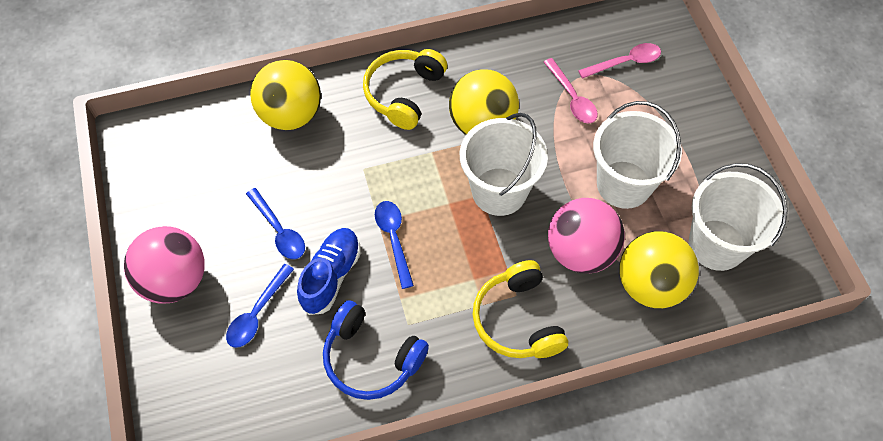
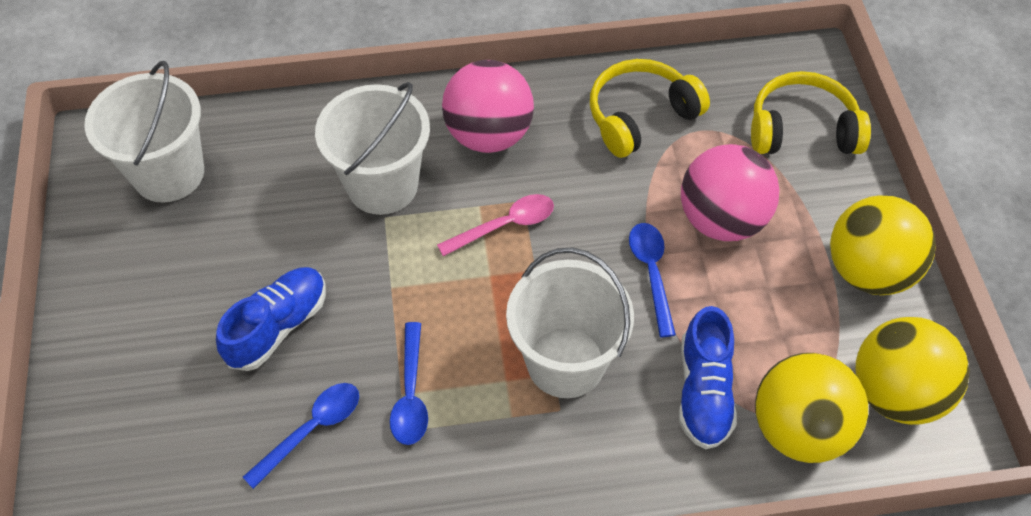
blue headphones: [323,300,429,400] = 1 -> none = 0
blue shoe: [297,228,361,315] = 1 -> [216,267,326,371] [679,306,737,449] = 2
pink spoon: [544,58,598,124] [578,43,661,79] = 2 -> [437,194,554,256] = 1

